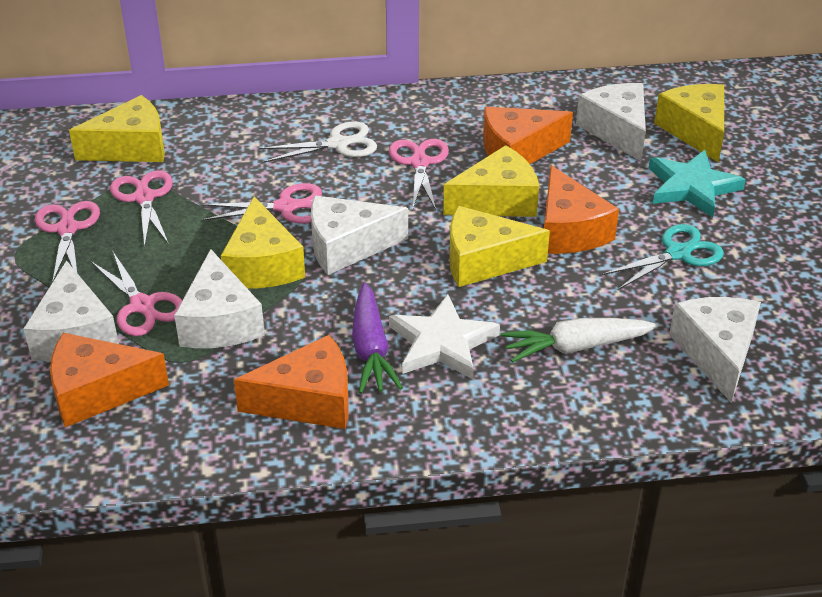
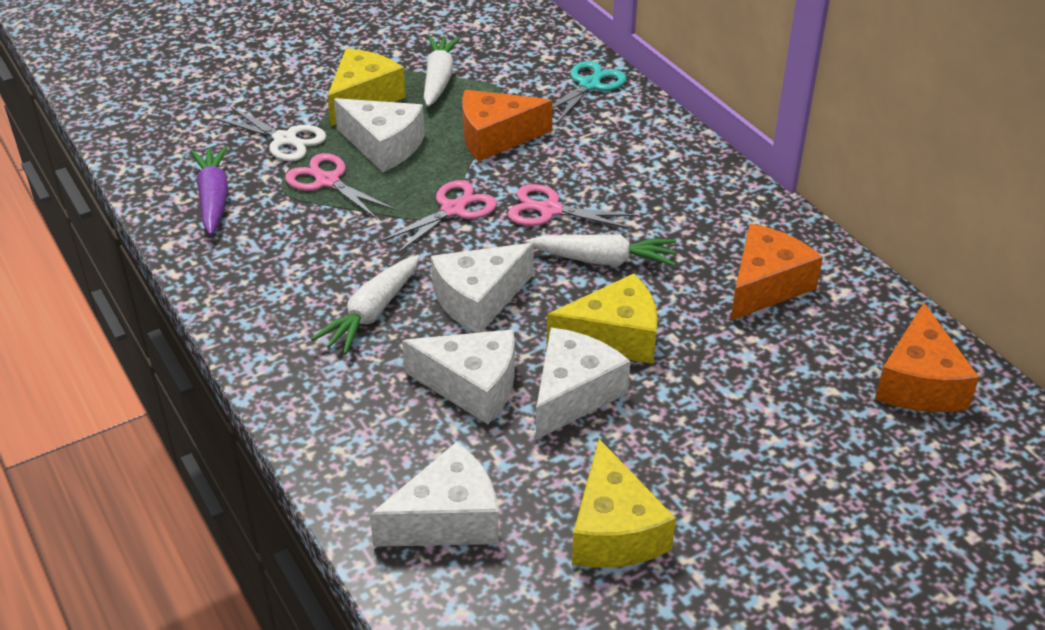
orange cheese: [50,333,169,427] [234,335,349,429] [483,107,573,164] [544,165,619,254] = 4 -> [462,90,553,161] [731,224,823,320] [875,303,979,412] = 3
pink scissors: [35,201,100,283] [91,250,182,336] [110,170,173,247] [201,183,322,224] [389,139,449,210] = 5 -> [285,153,395,219] [380,180,497,254] [508,184,638,229] = 3
turquoise star: [649,150,746,218] = 1 -> none = 0
white carrot: [501,318,658,363] = 1 -> [311,255,420,354] [424,36,461,107] [526,234,676,266] = 3
white star: [389,294,500,379] = 1 -> none = 0
yellow cheese: [69,95,165,162] [221,196,305,288] [443,145,539,217] [450,206,550,287] [654,84,724,163] = 5 -> [327,48,406,126] [547,274,658,364] [572,439,676,568] = 3

